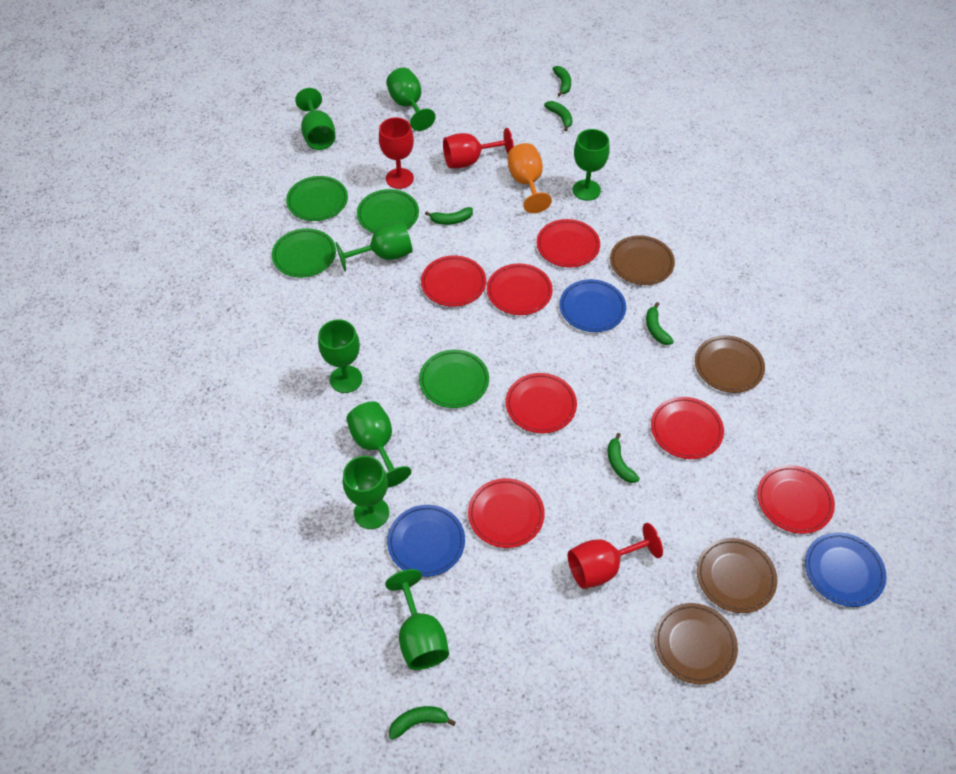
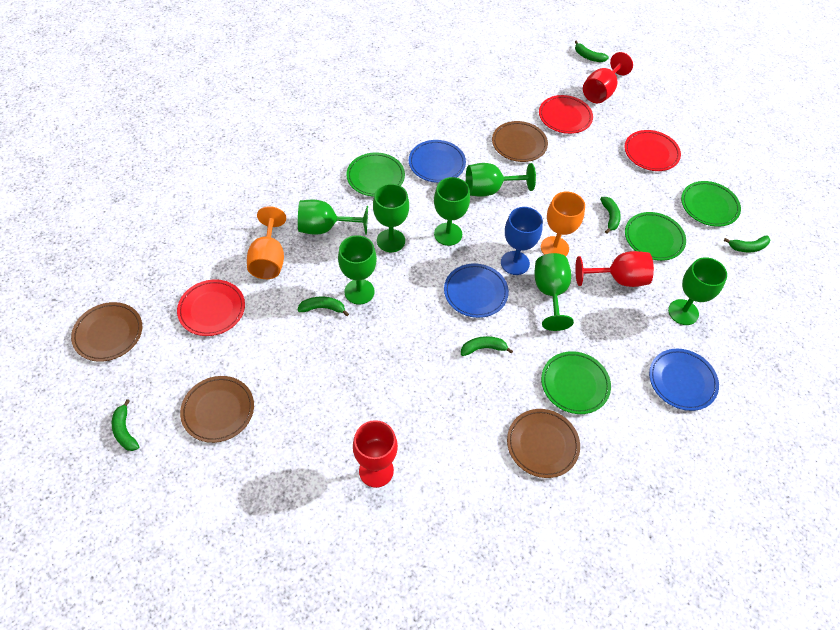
blue goblet: none = 0 -> [501,207,543,275] = 1
green goblet: [295,88,336,150] [318,319,362,393] [335,221,413,271] [343,456,389,529] [346,401,411,488] [385,569,449,670] [386,68,436,131] [573,129,609,201] = 8 -> [298,200,368,235] [338,235,377,305] [373,184,409,252] [434,177,470,246] [466,163,536,197] [534,253,574,331] [668,257,727,325] = 7
orange goblet: [507,143,552,213] = 1 -> [247,206,286,279] [541,192,585,256] = 2
red plate: [421,256,486,307] [468,478,545,548] [487,263,553,315] [506,373,577,433] [537,219,600,268] [651,397,724,459] [757,465,835,534] = 7 -> [177,279,245,336] [539,95,593,134] [624,130,681,171] = 3

